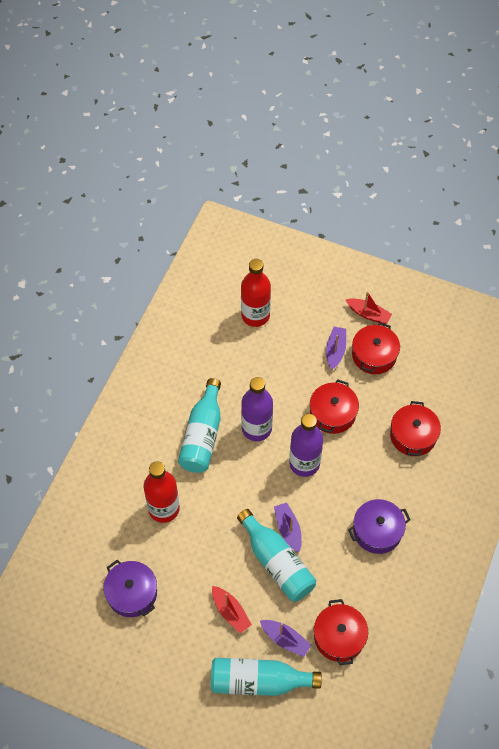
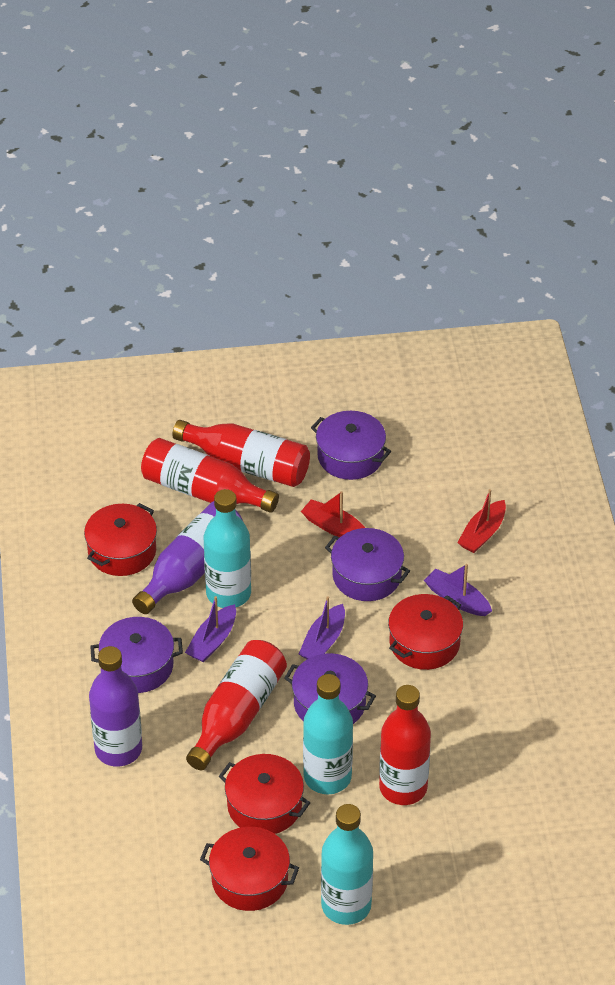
purple pot: [103,560,157,617] [348,499,410,554] = 2 -> [90,617,183,693] [284,653,376,724] [311,411,391,480] [325,528,410,601] = 4
red bottle: [144,461,180,523] [241,259,271,327] = 2 -> [141,438,279,513] [172,420,310,487] [186,640,287,770] [379,685,431,805] = 4

